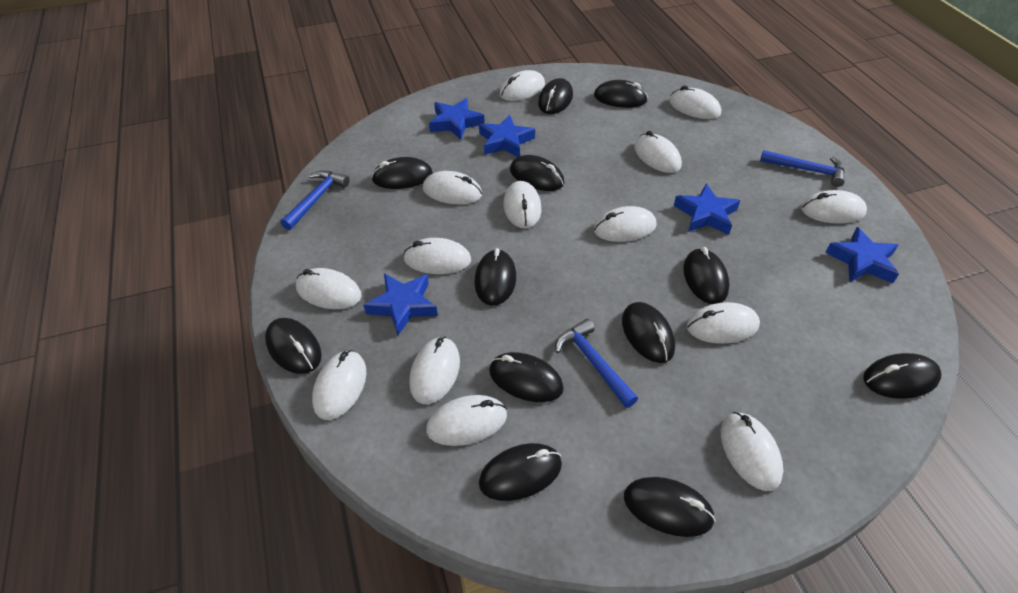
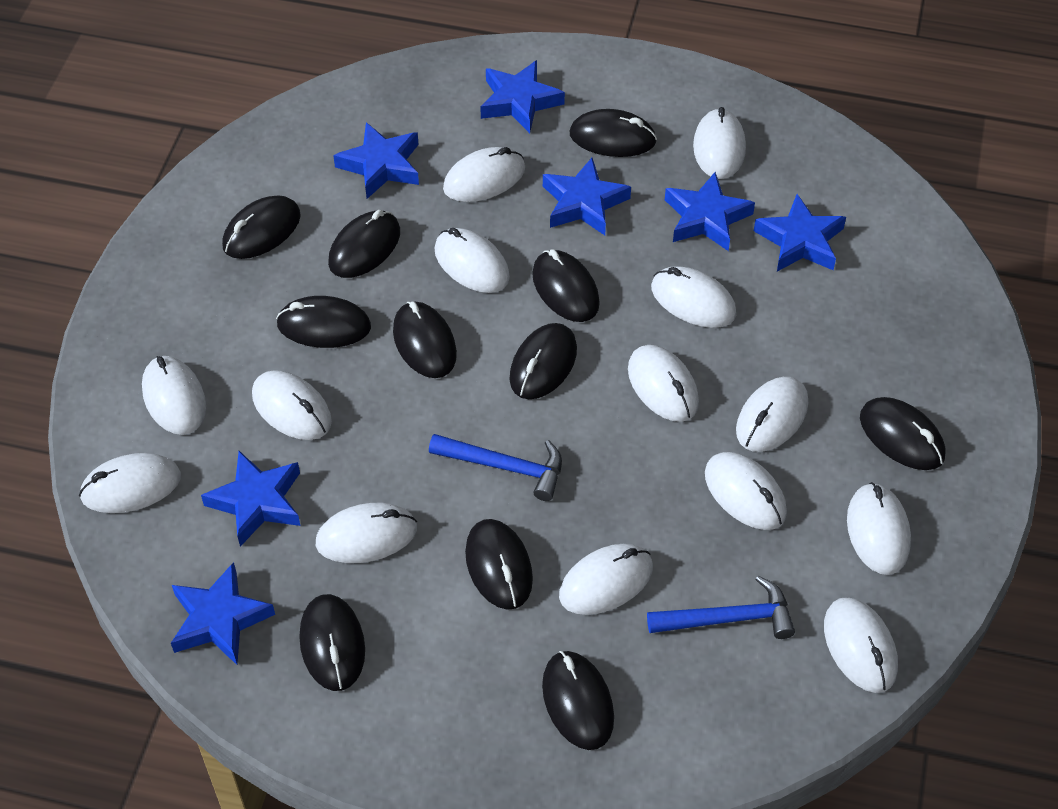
black mouse: [265,318,322,374] [371,157,433,189] [474,248,516,306] [479,443,562,501] [489,352,564,402] [510,155,564,191] [538,78,573,114] [594,80,648,108] [622,302,675,363] [624,477,716,537] [683,247,729,304] [863,353,941,399] = 12 -> [222,195,301,259] [276,296,371,348] [299,594,365,691] [328,210,400,278] [393,302,457,378] [465,519,533,610] [509,323,577,399] [532,249,600,322] [542,651,614,750] [570,109,657,157] [860,397,946,470] = 11
blue hammer: [281,171,350,230] [555,319,638,408] [760,150,844,187] = 3 -> [429,434,562,501] [647,576,795,639] = 2
blue star: [364,274,438,335] [429,98,485,140] [479,115,535,157] [674,184,740,235] [825,227,899,283] = 5 -> [171,562,275,665] [201,451,300,547] [333,122,419,199] [480,60,565,133] [543,158,631,235] [665,172,755,251] [754,194,846,272] = 7

